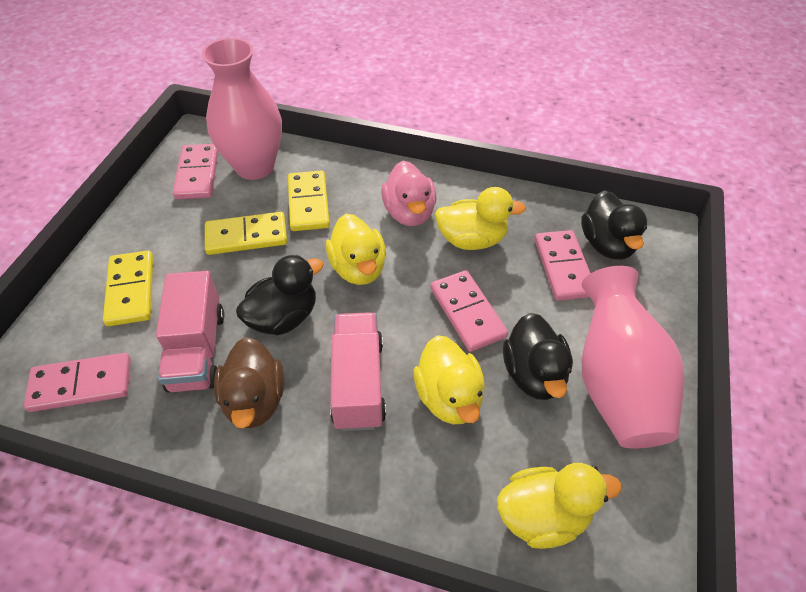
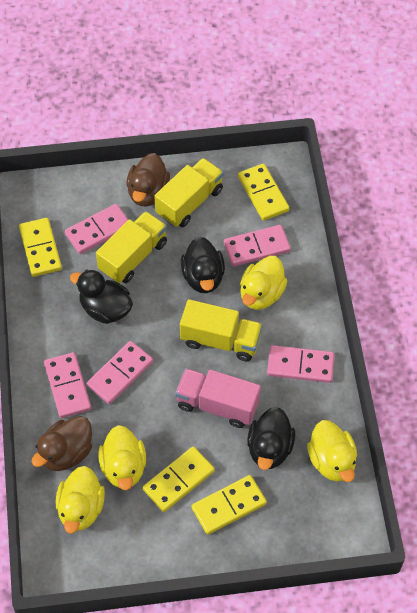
brown duck: [214,337,284,428] = 1 -> [32,416,92,471] [127,153,170,206] = 2
pink domino: [24,353,131,412] [173,144,218,199] [430,270,508,352] [535,230,591,301] = 4 -> [44,352,91,418] [65,204,129,254] [86,341,153,404] [224,225,291,266] [267,345,335,383] = 5
pink duck: [381,160,437,226] = 1 -> none = 0
pink truck: [156,271,224,392] [330,312,386,431] = 2 -> [175,368,261,428] = 1
pink vase: [202,38,282,180] [582,266,684,449] = 2 -> none = 0
yellow domino: [103,250,153,326] [205,212,287,255] [288,170,330,231] = 3 -> [19,218,62,277] [143,446,215,512] [192,475,267,535] [238,164,289,221] = 4
yellow truck: none = 0 -> [96,211,167,283] [154,158,224,227] [180,299,263,361] = 3

